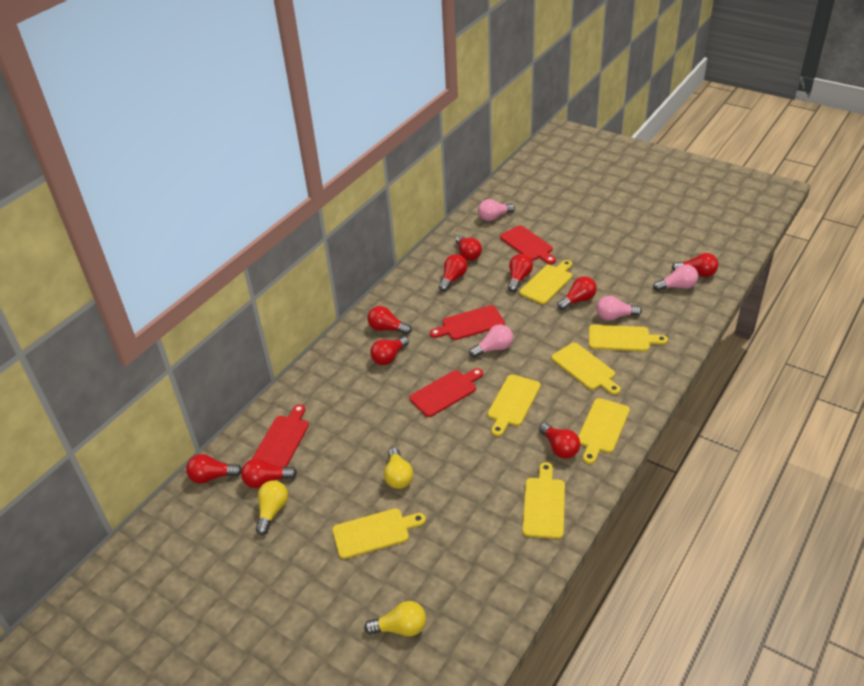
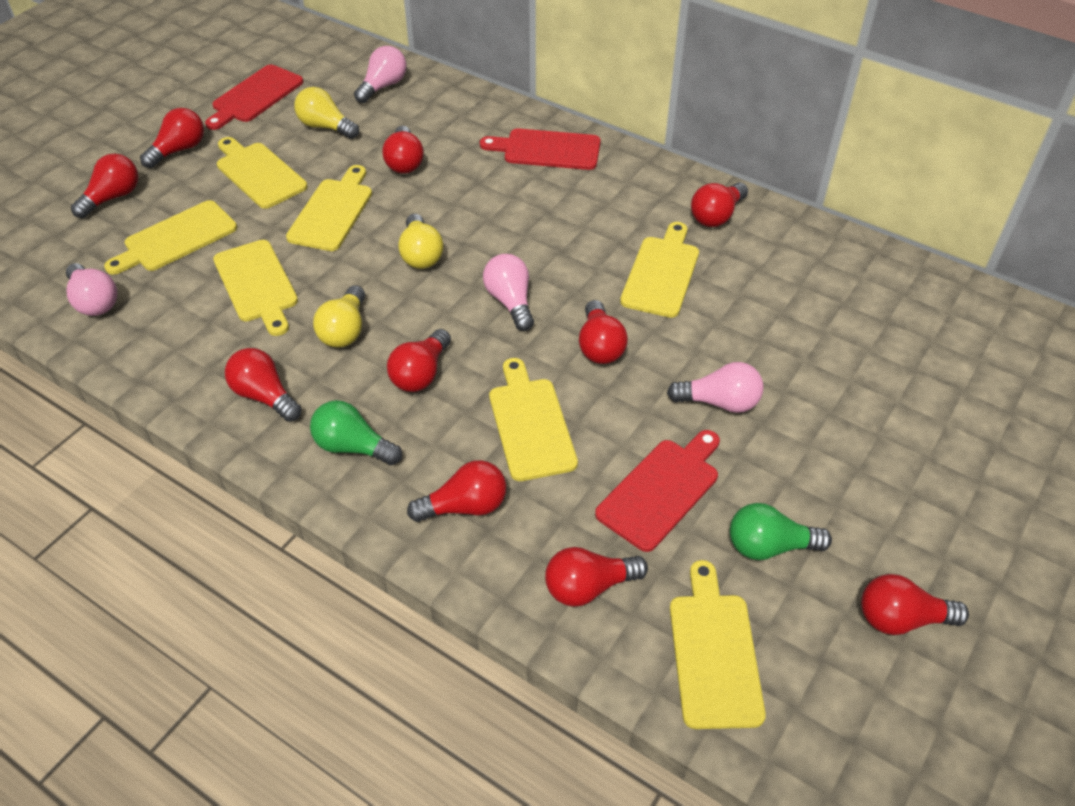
green light bulb: none = 0 -> [310,400,402,465] [730,503,832,560] = 2
red cutting board: [252,404,309,467] [410,368,483,417] [430,305,505,340] [500,225,556,264] = 4 -> [205,65,303,130] [480,128,601,170] [595,430,720,552] = 3

